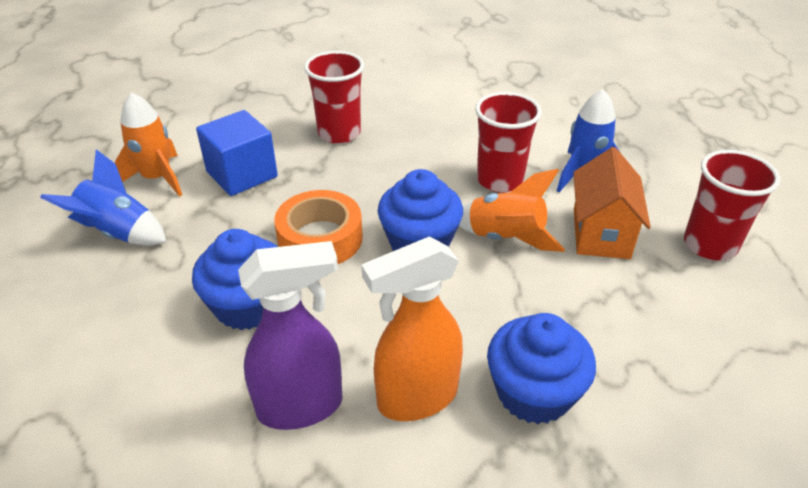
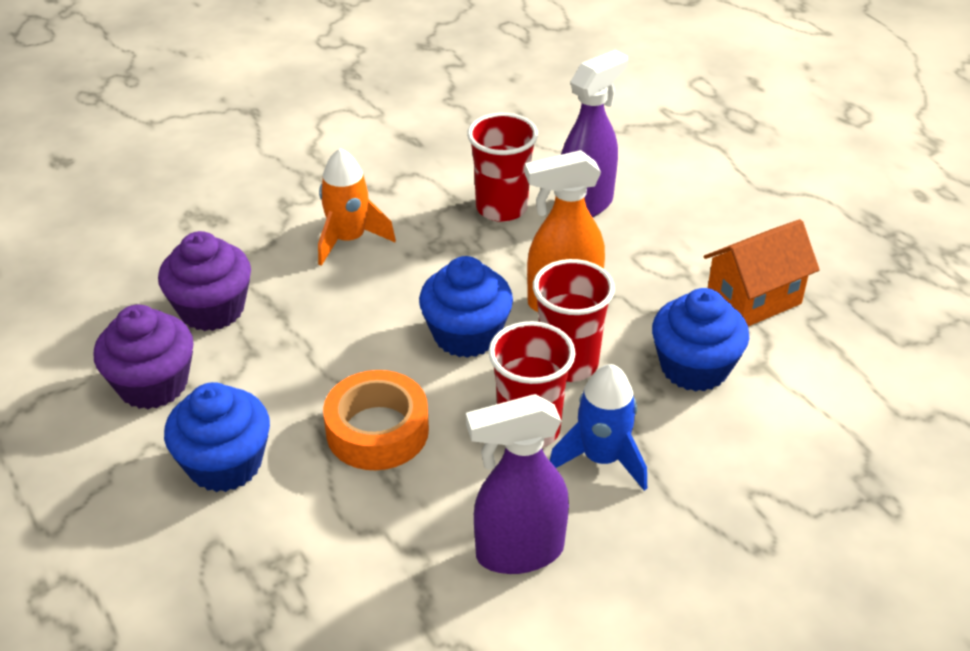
blue cube: [196,110,278,196] = 1 -> none = 0
blue rocket: [40,149,166,245] [557,89,620,192] = 2 -> [550,364,647,491] = 1
orange rocket: [114,92,182,197] [459,169,565,252] = 2 -> [318,148,396,266] = 1
purple cupcake: none = 0 -> [94,305,194,409] [158,231,251,331] = 2
purple spray bottle: [238,241,342,430] = 1 -> [466,394,569,574] [561,50,628,217] = 2

